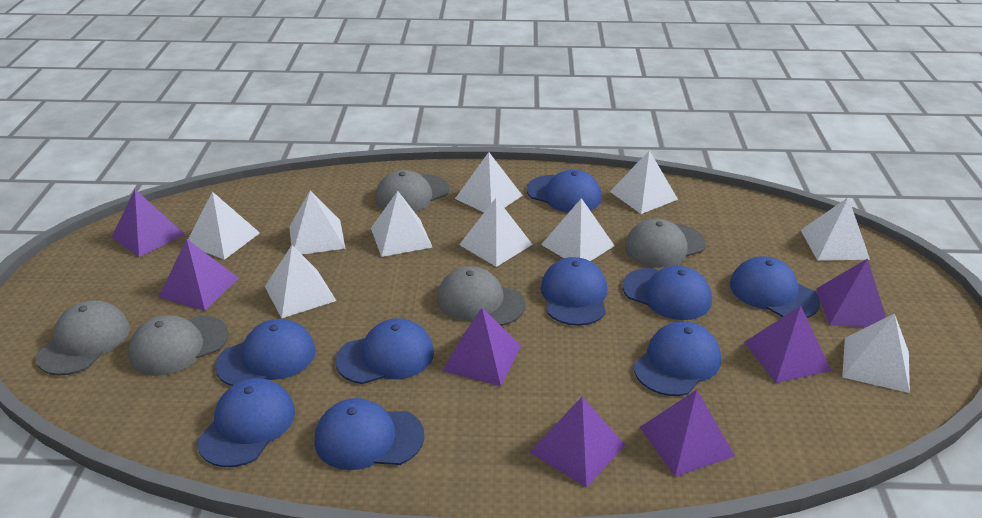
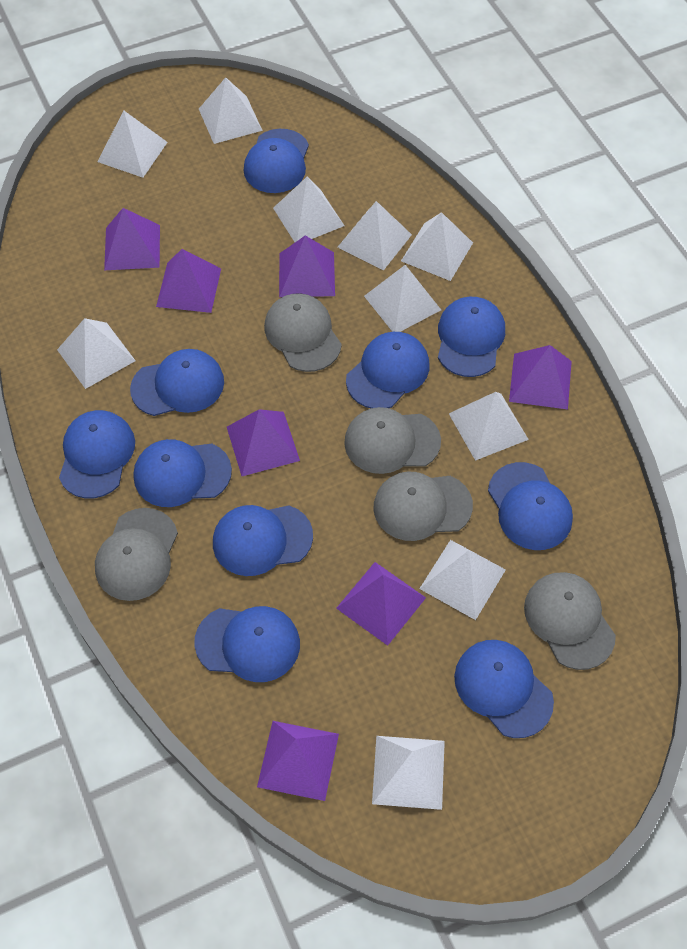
blue cap: [197,378,295,467] [215,319,316,386] [315,398,424,470] [335,318,434,384] [526,169,602,213] [541,257,607,326] [622,266,712,320] [634,321,721,396] [730,256,820,318] = 9 -> [59,410,135,498] [130,349,224,416] [134,439,232,507] [194,606,300,682] [213,505,313,576] [244,129,309,193] [346,332,429,408] [438,297,505,377] [454,640,554,738] [488,462,573,550] = 10

